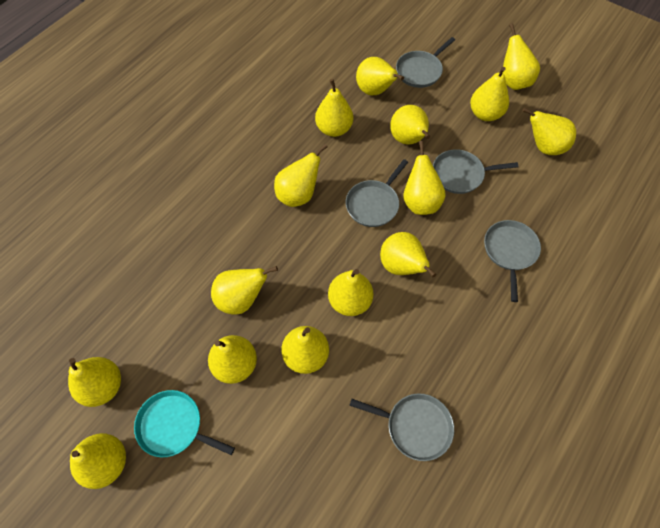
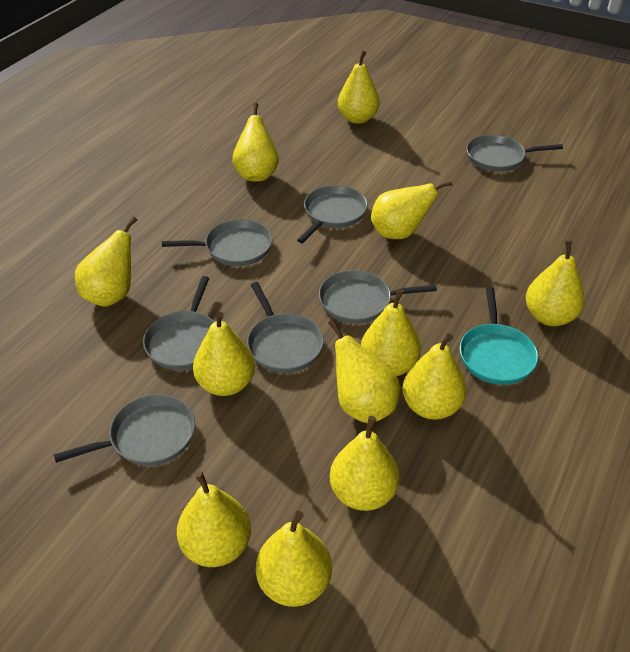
grey pan: [346,159,408,227] [349,393,454,461] [396,37,455,88] [433,149,518,194] [484,220,541,302] = 5 -> [54,394,195,466] [143,276,214,370] [162,219,272,266] [247,282,324,373] [297,185,368,243] [319,270,437,324] [466,135,563,172] = 7
yellow pear: [68,357,121,407] [70,433,126,489] [208,335,257,384] [211,266,278,315] [274,144,328,207] [281,326,329,374] [315,79,353,137] [328,269,374,316] [356,57,404,96] [380,232,436,277] [390,105,430,145] [403,141,446,215] [470,67,509,121] [503,23,540,90] [522,108,576,155] = 15 -> [75,216,137,307] [177,471,251,567] [193,312,255,396] [232,103,279,181] [256,511,332,607] [328,319,400,423] [330,416,400,511] [338,50,380,124] [361,288,421,376] [371,180,453,239] [402,333,466,420] [526,240,584,326] = 12

